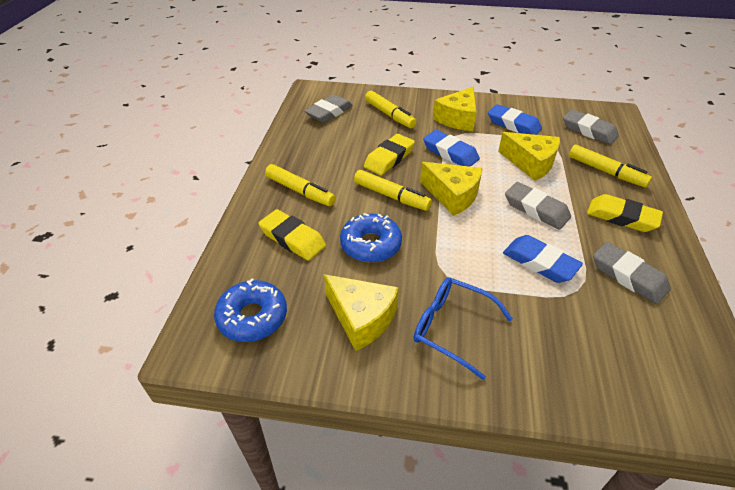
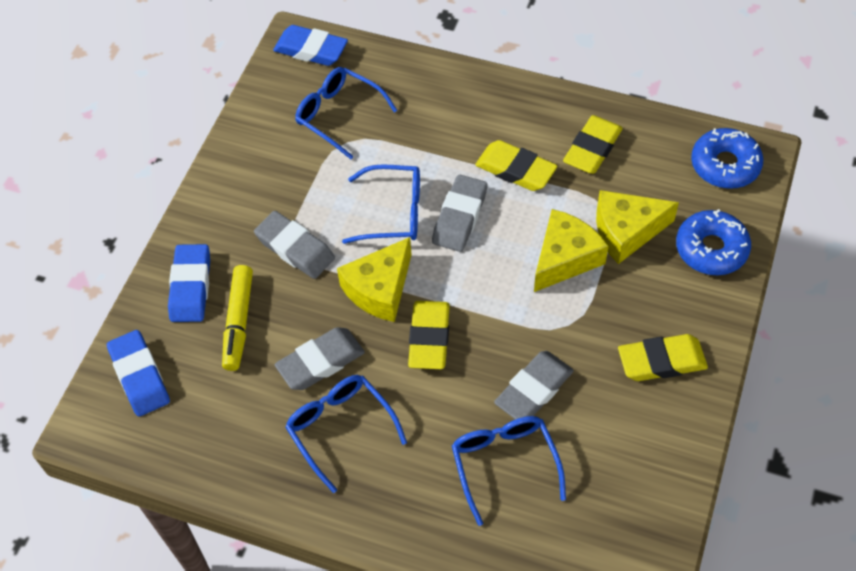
blue glasses: [414,277,513,380] = 1 -> [285,375,407,493] [295,67,397,159] [342,164,420,244] [452,416,566,526] = 4
yellow cheese: [324,274,399,351] [420,162,483,216] [433,87,476,131] [498,132,560,181] = 4 -> [337,237,412,322] [534,209,609,292] [596,190,679,264] = 3
yellow eraser: [258,209,326,261] [364,134,415,175] [587,194,663,232] = 3 -> [408,301,450,369] [475,140,557,191] [563,115,623,174] [618,334,708,381] = 4
yellow marker: [265,164,336,206] [354,170,432,211] [365,91,417,128] [569,145,652,188] = 4 -> [222,265,253,371] = 1

